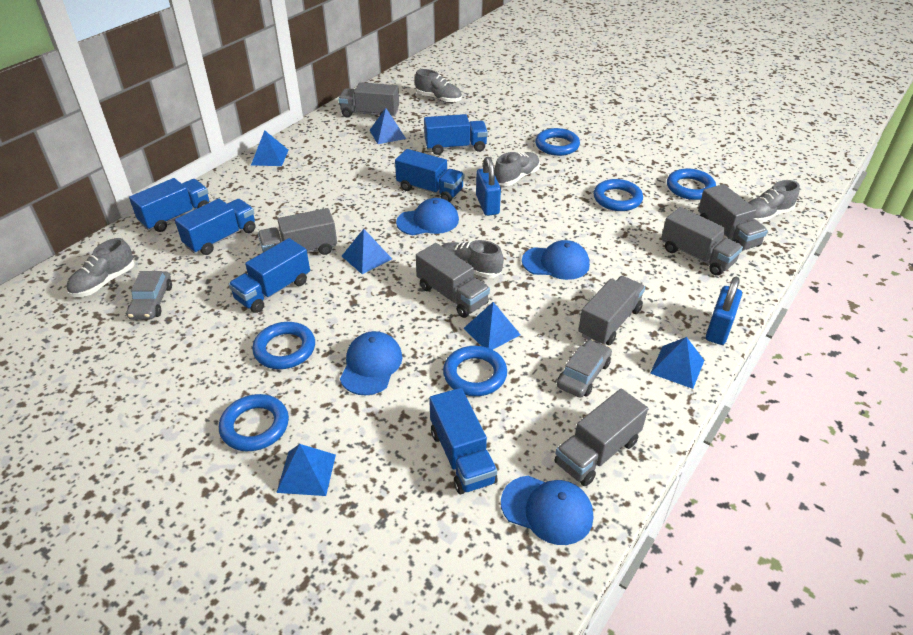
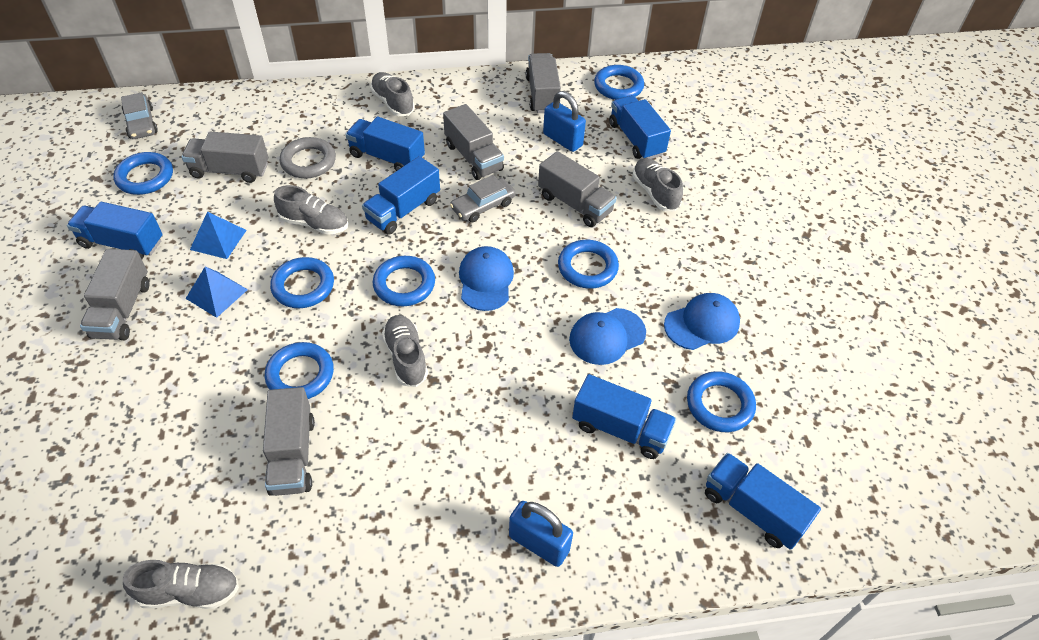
blue cap: [340,331,403,395] [396,198,459,235] [501,476,593,545] [522,240,590,280] = 4 -> [459,246,514,311] [569,308,646,365] [664,293,740,350] = 3
blue pyramid: [251,130,288,166] [276,444,336,496] [342,229,392,274] [370,108,406,144] [463,302,521,350] [650,337,704,389] = 6 -> [185,267,248,318] [190,212,247,259] = 2
blue ring: [219,394,289,451] [252,322,315,369] [443,346,507,396] [535,128,580,156] [593,179,643,211] [667,168,716,200] = 6 -> [113,152,173,195] [265,342,334,399] [270,257,334,308] [373,256,435,306] [558,240,619,289] [594,65,644,100] [687,371,756,432] = 7
grey ring: none = 0 -> [280,137,336,178] = 1
grey truck: [258,208,337,255] [338,82,399,118] [416,243,490,318] [555,389,648,486] [578,276,645,345] [661,207,743,276] [698,184,768,251] = 7 -> [80,249,149,340] [181,132,268,183] [263,387,315,496] [443,104,504,180] [526,53,561,113] [538,151,617,227] = 6

